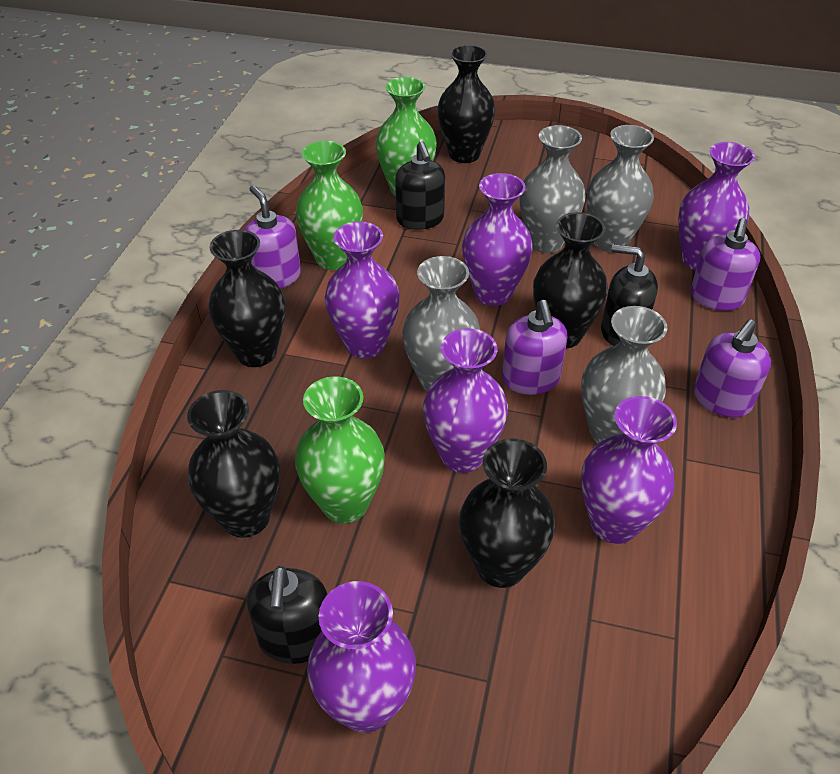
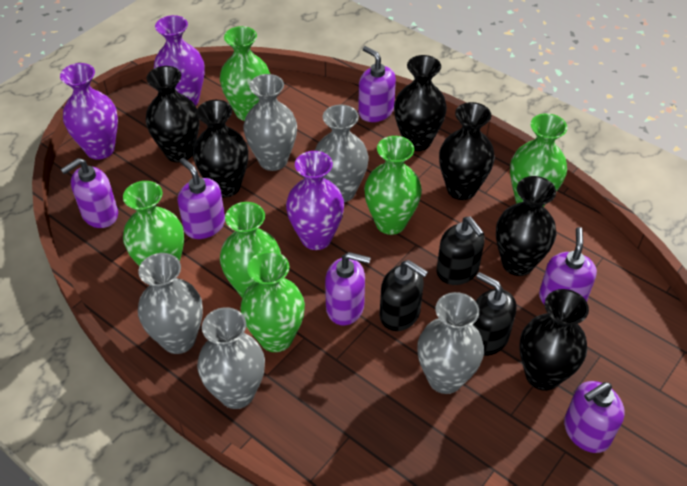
black vase: [187,390,280,538] [209,230,285,367] [438,45,495,163] [459,438,555,588] [533,212,608,348] = 5 -> [146,66,199,162] [193,100,248,198] [394,55,447,151] [439,102,495,200] [496,176,557,276] [519,289,589,391] = 6
green vase: [295,376,385,523] [296,141,363,270] [376,77,437,197] = 3 -> [123,181,184,266] [220,26,270,121] [220,202,281,298] [240,251,305,352] [364,136,422,235] [510,113,567,207] = 6
grey vase: [402,256,480,392] [519,125,586,253] [581,306,668,443] [586,125,654,253] = 4 -> [138,253,203,354] [197,307,265,409] [243,74,297,171] [315,105,369,202] [417,292,484,394] = 5
purple soap dispenser: [245,185,301,289] [502,300,568,395] [690,218,761,311] [693,319,771,418] = 4 -> [60,158,118,228] [178,158,225,239] [325,252,371,325] [358,46,396,122] [539,227,597,305] [564,381,625,453] = 6
purple vase: [307,581,416,733] [325,221,400,358] [423,328,508,473] [462,173,533,306] [581,396,677,544] [678,142,755,270] = 6 -> [60,63,118,160] [154,15,205,106] [286,151,344,250] = 3

